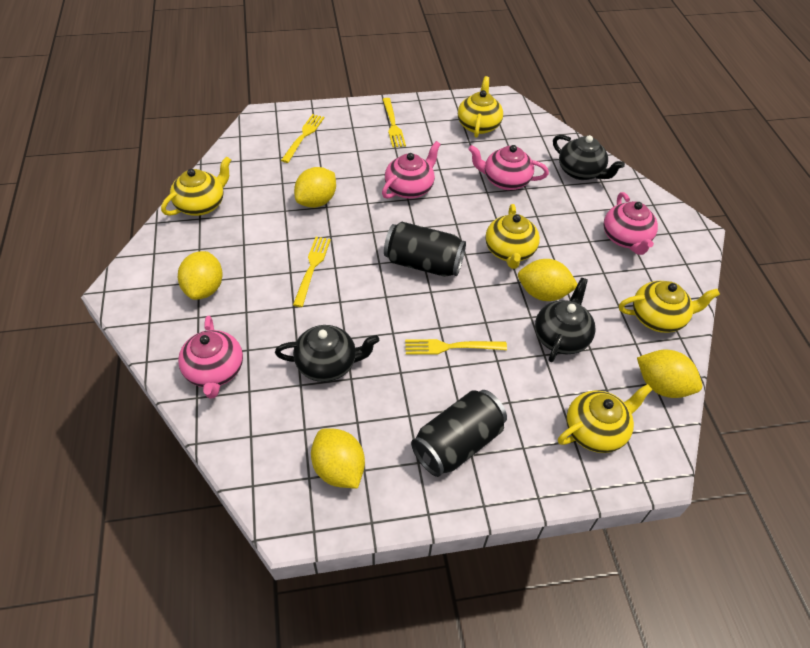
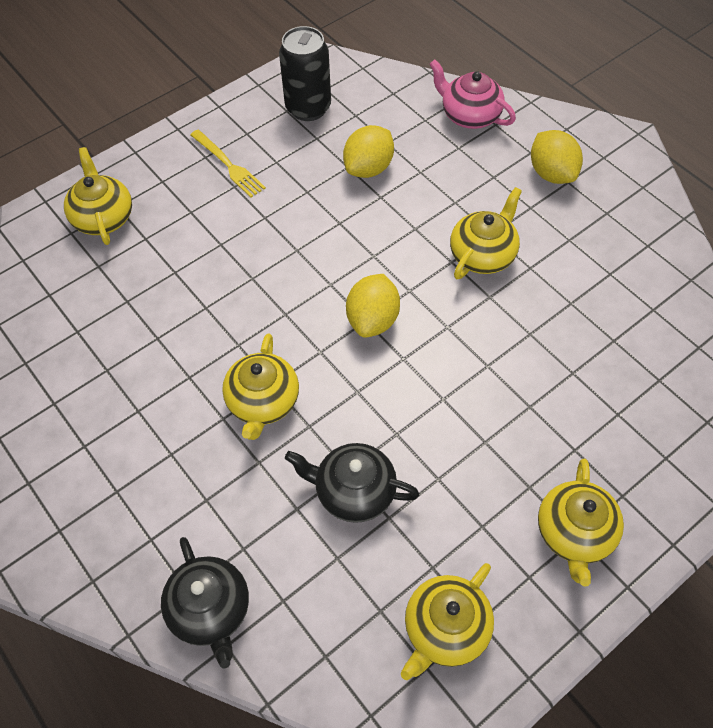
black can: [384,222,466,277] [411,390,507,477] = 2 -> [279,26,331,121] = 1
black teapot: [275,325,379,382] [535,278,596,362] [553,135,625,180] = 3 -> [161,537,249,668] [285,443,419,523] = 2
pink teapot: [178,316,243,399] [382,141,441,199] [468,145,549,190] [604,192,658,255] = 4 -> [429,59,516,129] = 1
yellow fork: [281,114,324,163] [293,237,331,307] [382,98,406,148] [405,339,507,355] = 4 -> [190,130,266,197] = 1
yellow lemon: [178,251,223,300] [294,167,336,208] [311,428,365,489] [518,259,577,301] [637,350,702,398] = 5 -> [343,125,394,178] [346,274,400,338] [531,130,583,184] = 3

